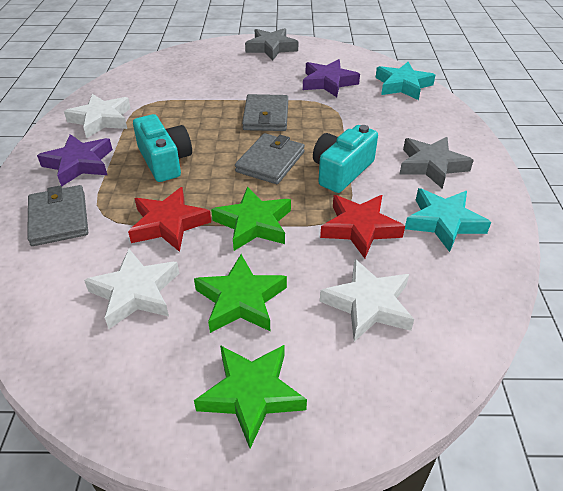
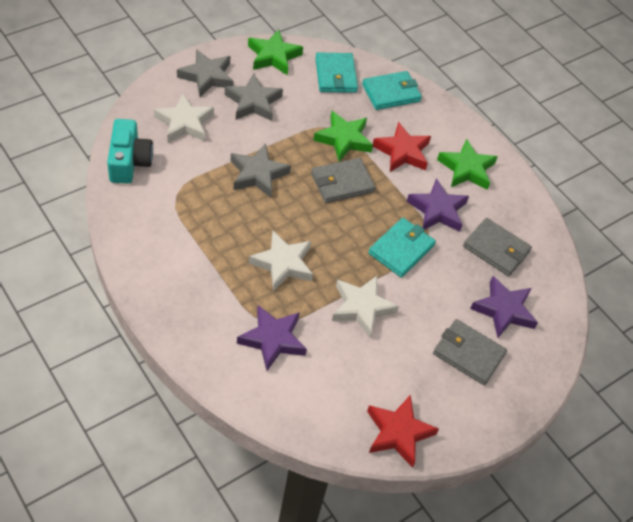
grey star: [245,28,298,60] [400,137,474,189] = 2 -> [177,49,233,97] [225,74,283,121] [231,144,291,198] = 3
purple star: [37,134,113,186] [303,59,360,97] = 2 -> [237,305,307,371] [407,178,469,232] [470,276,538,338] = 3
turquoise camera: [133,114,192,182] [313,125,378,193] = 2 -> [107,119,153,184] = 1
turquoise star: [375,62,435,100] [405,188,491,252] = 2 -> none = 0
turquoise wallet: none = 0 -> [315,53,358,93] [362,71,422,110] [368,218,436,277] = 3

